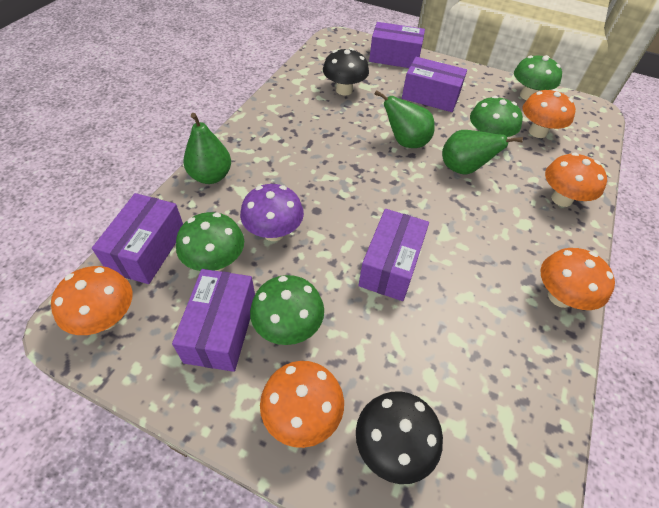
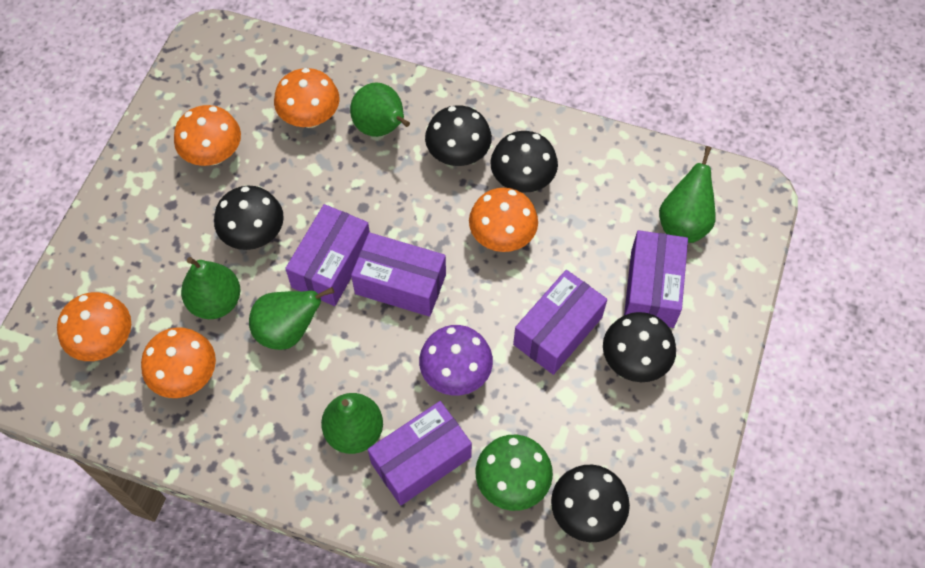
black mushroom: [323,48,369,96] [356,392,443,484] = 2 -> [214,186,284,250] [425,105,492,166] [490,131,558,192] [551,465,630,542] [603,312,676,382] = 5
green mushroom: [176,212,244,271] [250,275,324,345] [470,96,523,137] [514,55,562,100] = 4 -> [475,435,553,511] = 1
green pear: [183,113,231,184] [374,90,435,148] [442,130,523,175] = 3 -> [181,257,241,319] [249,287,334,350] [321,393,383,454] [350,82,410,137] [659,146,716,243] = 5

